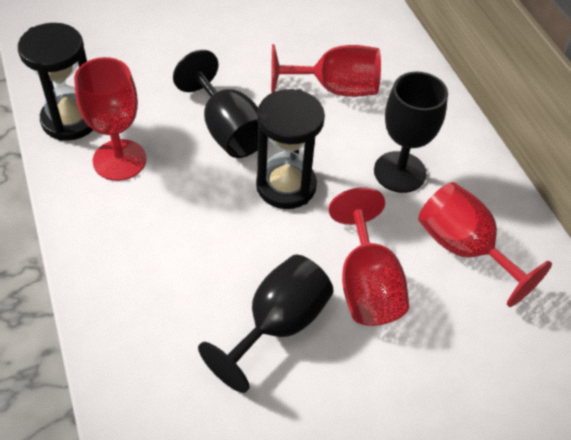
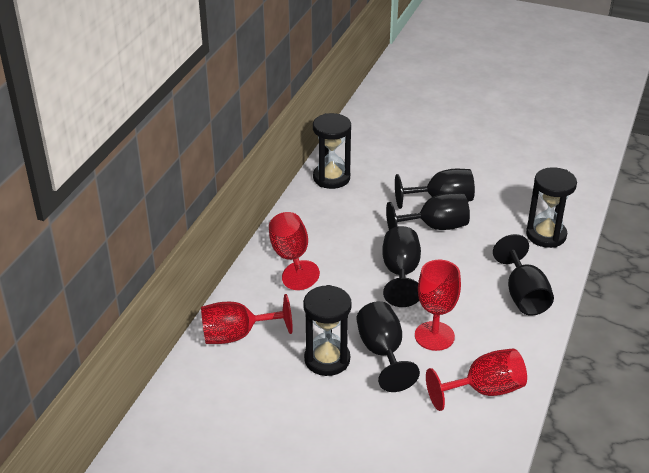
black goblet: [173,50,258,158] [198,255,334,393] [374,72,448,193] = 3 -> [357,301,420,392] [382,226,421,307] [386,193,470,230] [395,169,475,209] [493,234,554,316] = 5
black hourglass: [18,23,93,141] [256,89,325,209] = 2 -> [303,285,352,376] [313,113,351,189] [526,167,577,248] = 3

